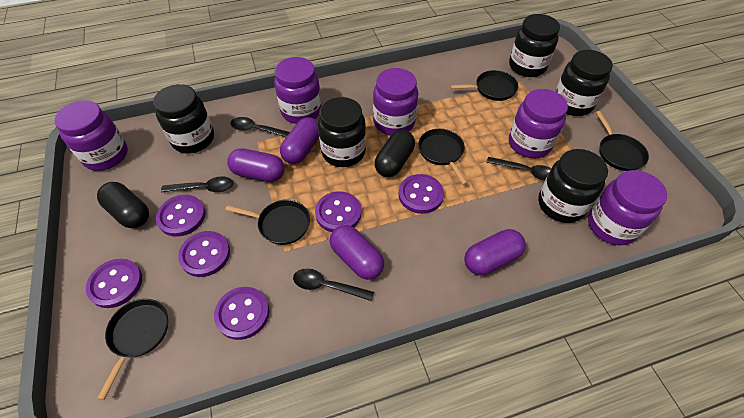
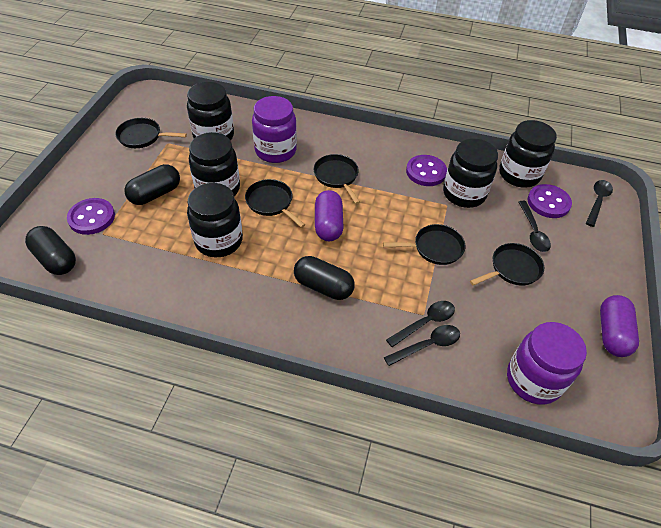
black capsule: [97,182,149,228] [375,130,415,177] = 2 -> [25,226,76,275] [124,164,180,205] [294,256,355,300] = 3
purple button: [86,259,142,308] [156,195,205,237] [178,231,230,277] [214,287,269,340] [315,191,362,232] [399,174,444,214] = 6 -> [67,198,115,235] [406,155,447,186] [528,184,572,218] = 3
purple capsule: [227,148,285,182] [280,117,319,164] [330,225,384,280] [464,229,526,275] = 4 -> [315,190,343,241] [600,295,639,357] = 2
purple jar: [54,100,128,171] [274,57,322,124] [373,68,418,135] [509,89,568,158] [588,170,667,245] = 5 -> [252,96,297,163] [507,322,587,405] = 2

